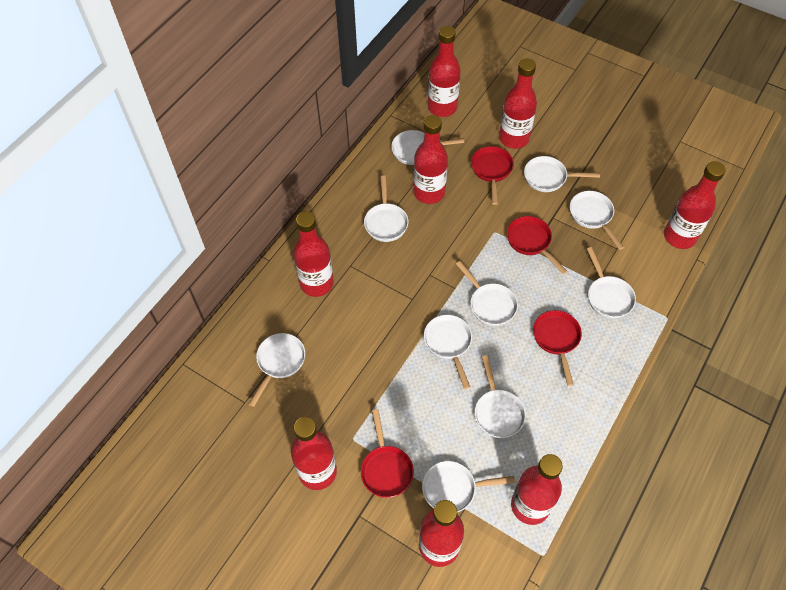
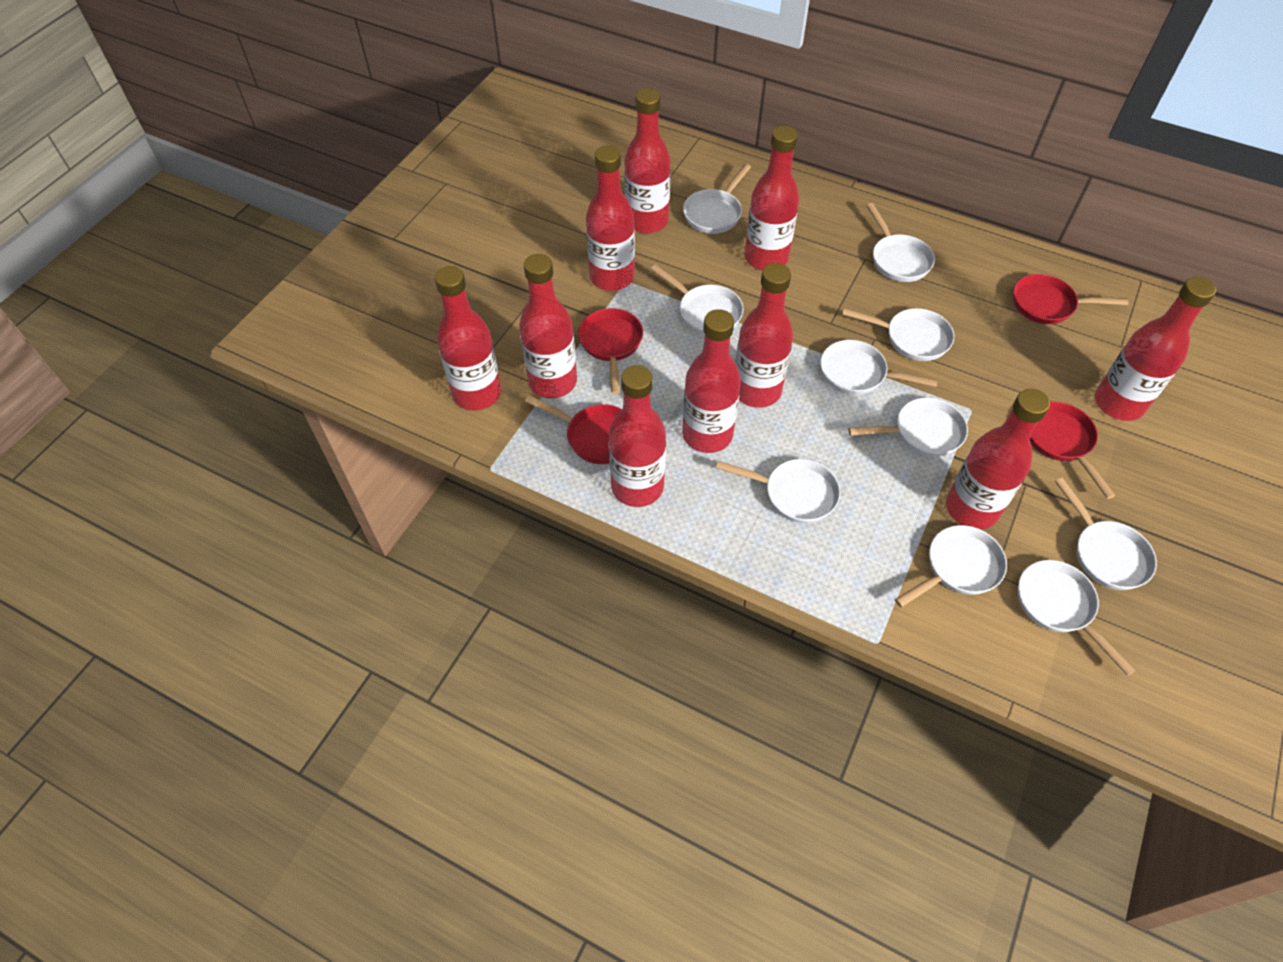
red bottle: [291,417,337,490] [293,211,334,297] [413,115,448,204] [419,500,464,567] [428,26,461,117] [499,58,537,149] [511,454,563,525] [664,161,725,249] = 8 -> [435,266,501,411] [519,254,577,398] [586,145,635,291] [609,365,666,507] [624,88,671,233] [682,309,741,453] [735,263,793,408] [744,126,799,271] [946,389,1050,529] [1095,276,1216,421] = 10

